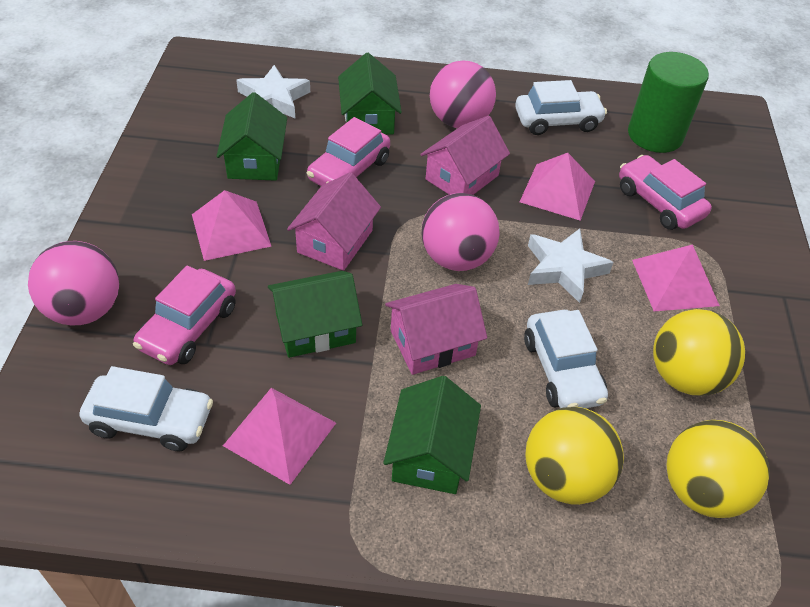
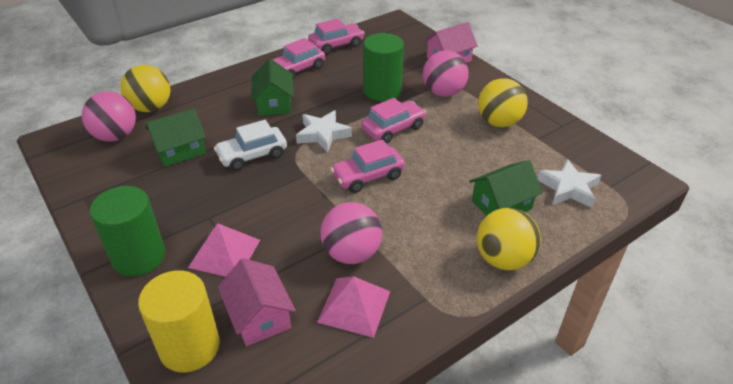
green cylinder: [628,52,709,153] = 1 -> [90,186,165,277] [363,33,404,101] = 2
green house: [216,92,287,181] [268,271,362,358] [338,53,402,135] [383,376,481,494] = 4 -> [146,108,206,167] [252,59,294,116] [469,160,543,216] = 3
pink car: [133,266,236,365] [307,117,390,186] [619,155,712,230] = 3 -> [272,38,325,79] [308,18,364,55] [330,139,405,193] [361,98,426,144] = 4
pink house: [287,172,381,271] [385,284,487,375] [420,116,510,195] = 3 -> [218,258,296,346] [424,22,478,63] = 2
pink pyramid: [192,190,272,261] [223,388,336,485] [520,153,595,221] [632,244,720,311] = 4 -> [188,223,260,277] [317,276,390,338] = 2
white car: [80,366,213,452] [515,80,607,135] [524,310,608,408] = 3 -> [214,120,287,171] = 1
yellow cylinder: none = 0 -> [138,270,220,373] = 1

